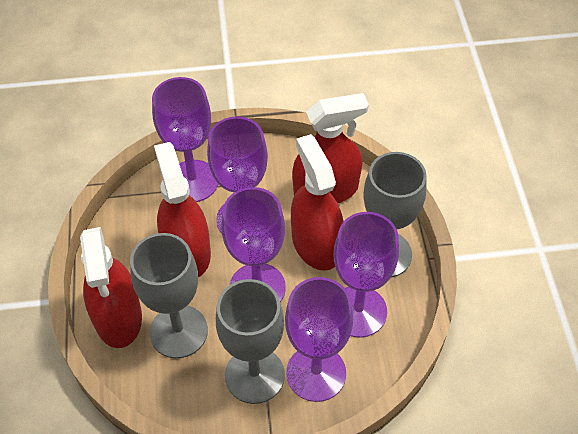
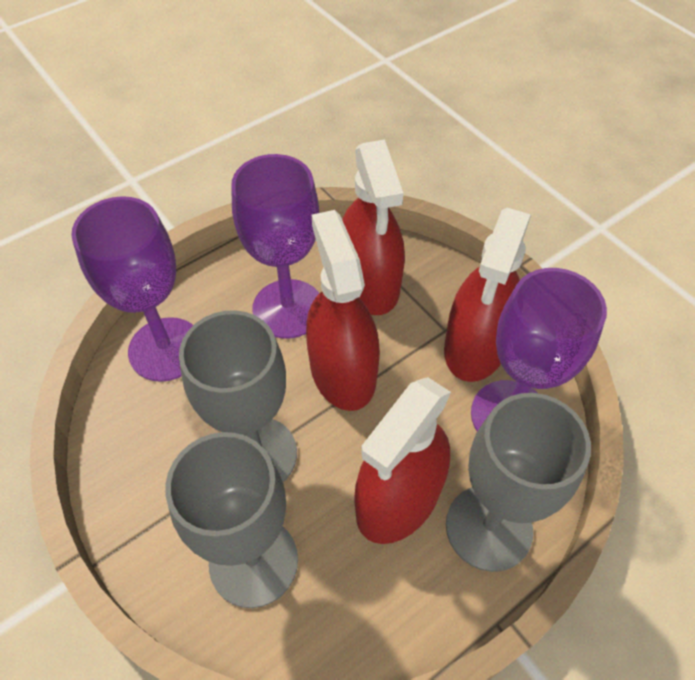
purple goblet: [152,77,218,202] [207,116,268,234] [221,187,286,302] [285,277,353,402] [334,212,399,338] = 5 -> [71,196,193,382] [231,154,319,339] [471,268,607,431] = 3

